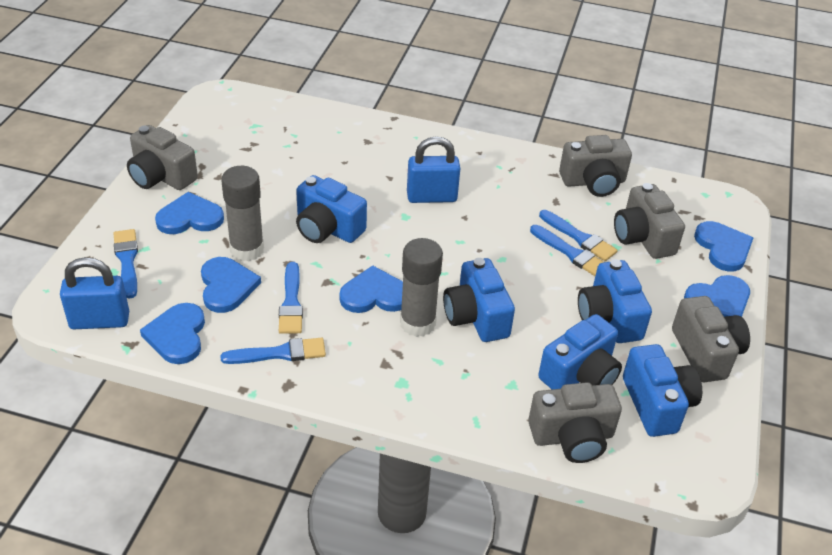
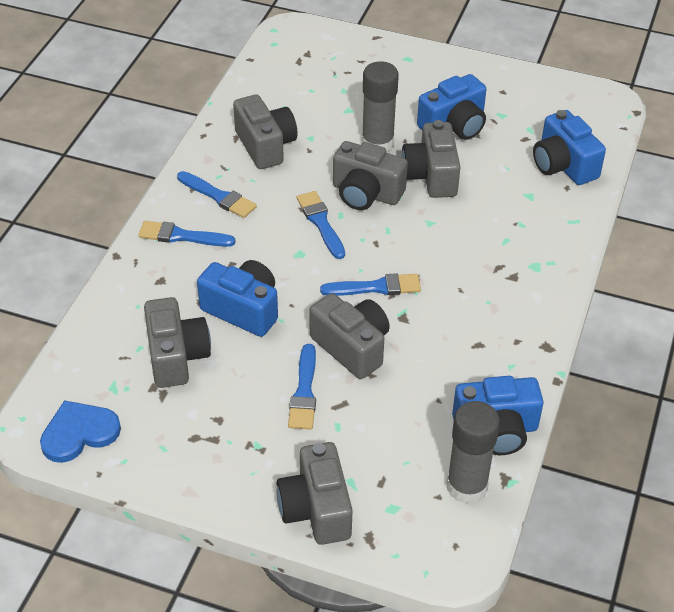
blue camera: [296,175,367,243] [443,258,515,342] [538,314,622,389] [578,259,652,343] [623,344,702,437] = 5 -> [197,260,278,337] [417,74,486,140] [452,376,544,455] [533,110,606,185] = 4
blue heart: [140,303,205,364] [155,192,224,234] [201,257,261,313] [339,266,403,313] [684,275,750,317] [694,221,753,272] = 6 -> [40,400,121,463] = 1
blue padlock: [60,257,129,329] [407,136,460,203] = 2 -> none = 0
grey camera: [127,125,198,190] [528,382,622,463] [559,135,632,197] [614,183,685,259] [672,296,750,382] = 5 -> [144,297,211,388] [233,95,298,169] [277,442,353,545] [309,293,390,379] [333,141,408,210] [401,120,460,198] = 6

